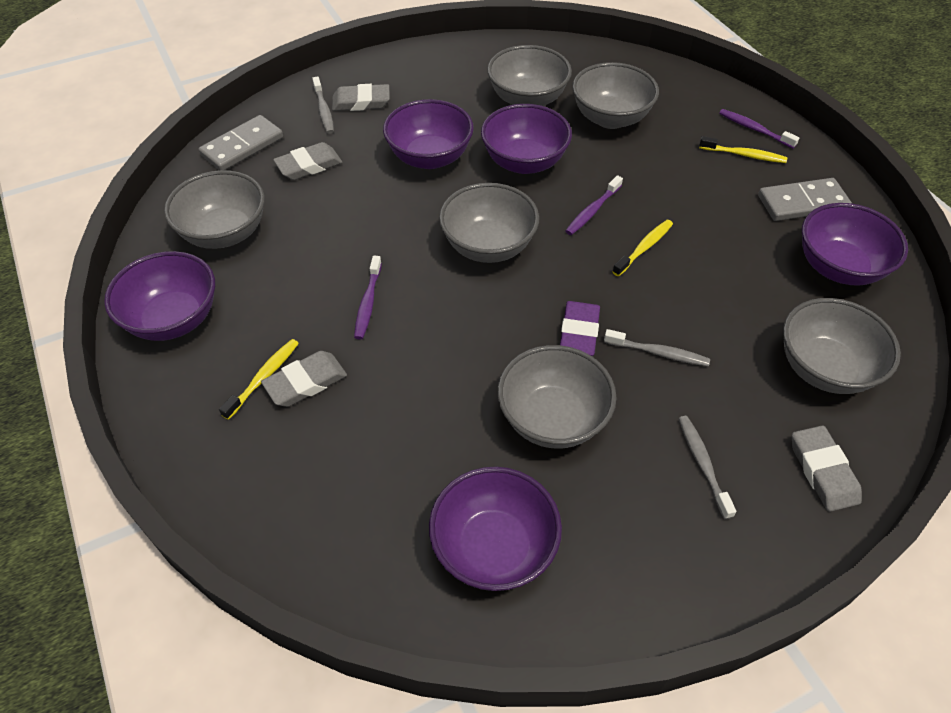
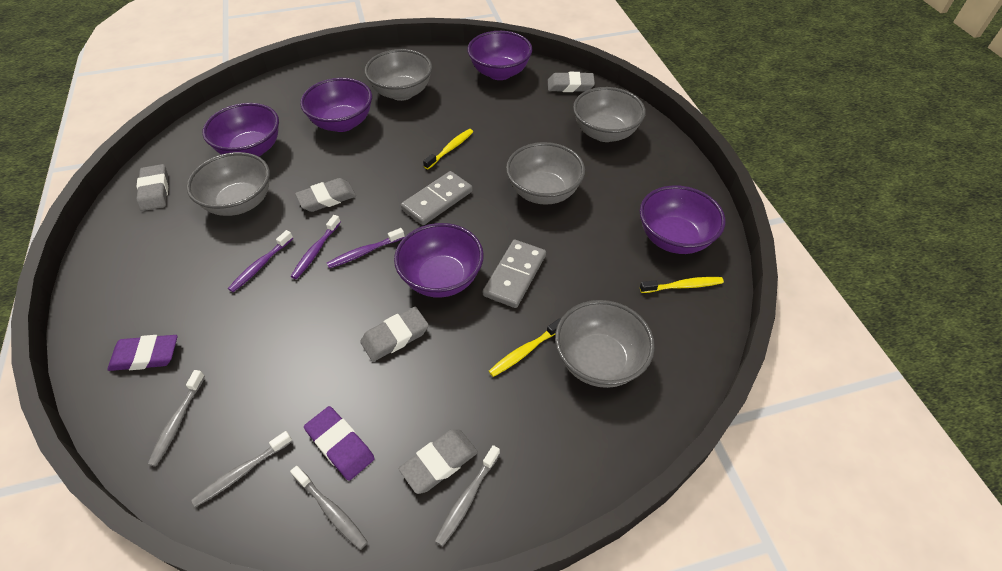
grey bowl: [164,170,265,249] [439,183,539,263] [487,45,572,106] [497,345,617,448] [572,62,659,129] [783,298,901,394] = 6 -> [186,152,270,216] [365,49,432,101] [506,142,585,205] [555,300,655,388] [573,87,646,142] = 5
grey eraser: [261,351,347,407] [273,142,342,180] [332,84,390,111] [792,425,862,512] = 4 -> [136,164,168,211] [295,178,356,212] [360,307,429,362] [399,429,478,494] [548,72,595,92] = 5
grey toothbrush: [312,76,334,134] [604,329,710,367] [678,416,736,519] = 3 -> [148,370,205,467] [191,431,292,507] [290,466,368,550] [435,445,500,546] = 4
purple eraser: [560,301,600,356] = 1 -> [108,335,178,371] [304,406,375,481] = 2

